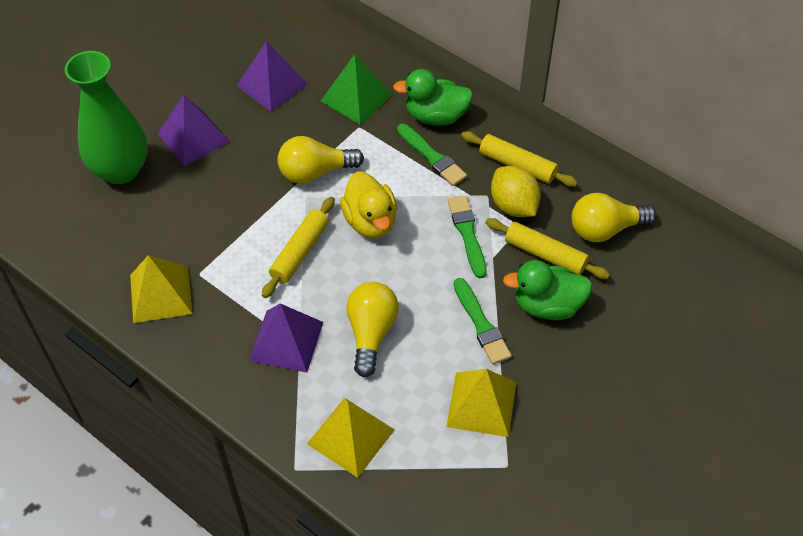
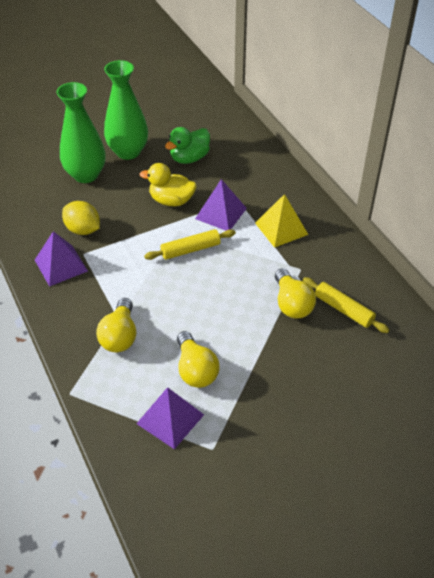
green brush: [397,124,467,186] [448,196,487,278] [453,278,512,364] = 3 -> none = 0
green duck: [393,69,473,126] [503,260,593,320] = 2 -> [165,127,210,164] = 1
green pyramid: [321,54,393,125] = 1 -> none = 0
green vase: [65,51,148,184] = 1 -> [56,82,105,183] [104,60,148,160] = 2
yellow pyramid: [130,255,193,323] [307,398,395,478] [446,369,516,437] = 3 -> [255,194,308,248] = 1
yellow rolling pin: [262,197,335,298] [461,131,578,187] [485,218,610,279] = 3 -> [144,229,236,260] [303,277,389,333] = 2

